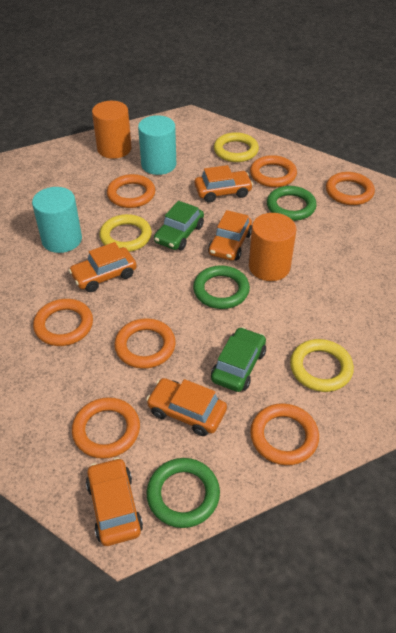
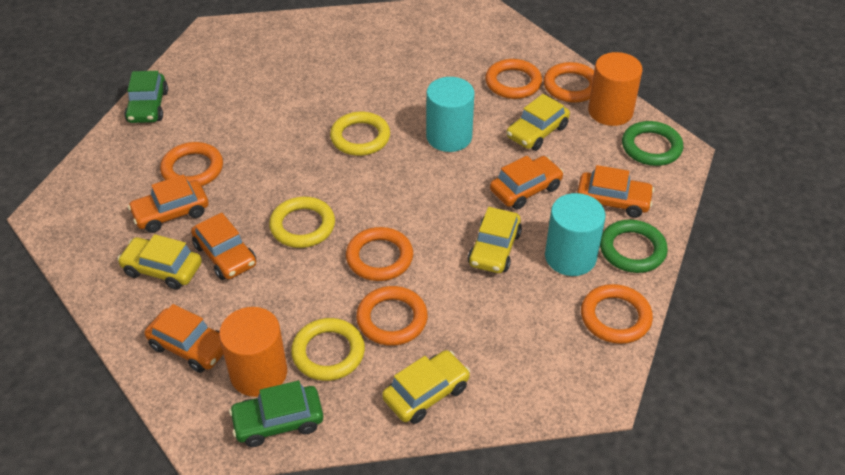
green ring: [147,458,220,528] [193,265,250,309] [267,186,317,221] = 3 -> [600,220,668,273] [622,121,684,166] = 2
orange ring: [33,299,93,346] [72,397,140,459] [107,174,155,208] [114,318,176,369] [250,155,297,187] [250,403,319,465] [326,172,375,205] = 7 -> [160,142,223,186] [346,227,413,281] [356,286,428,346] [485,59,542,99] [544,62,594,103] [581,284,653,344] = 6
yellow car: none = 0 -> [117,234,202,290] [382,350,470,424] [468,207,522,273] [506,94,570,151] = 4

